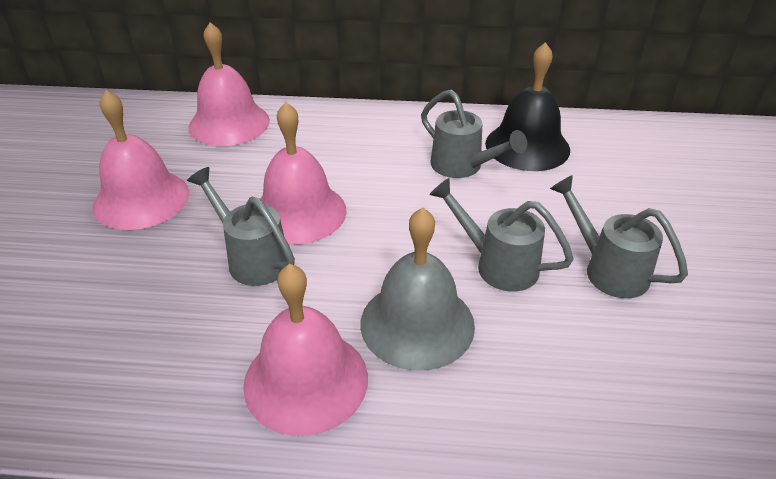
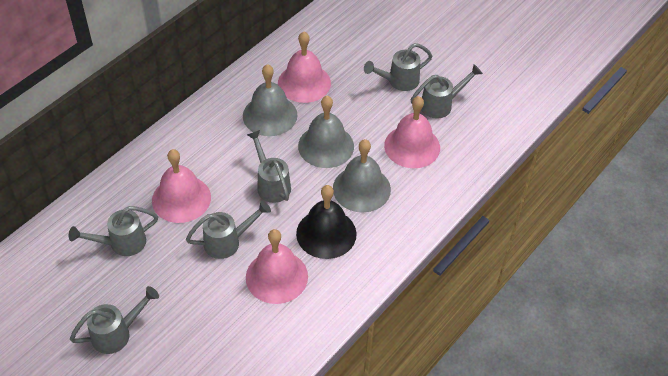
grey bell: [360,208,475,371] = 1 -> [243,64,298,136] [298,96,354,168] [333,139,391,212] = 3
grey watering can: [187,167,295,286] [421,90,527,178] [429,178,574,292] [550,175,688,298] = 4 -> [69,206,158,256] [70,286,159,354] [186,200,271,259] [247,130,291,203] [364,43,432,91] [411,64,483,119] = 6

